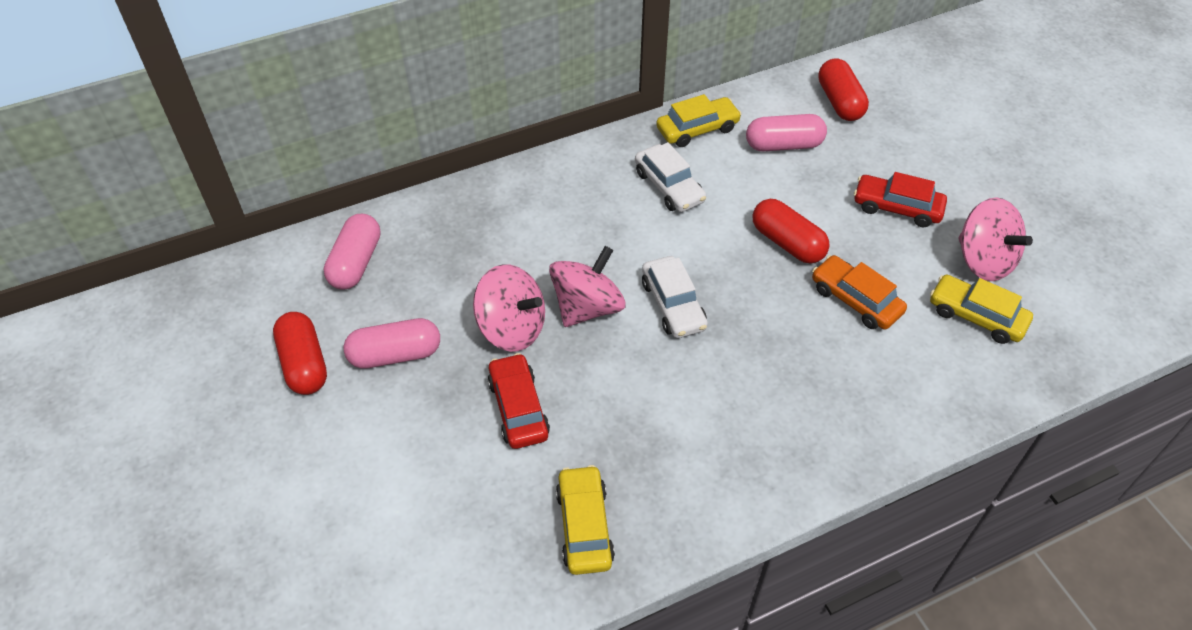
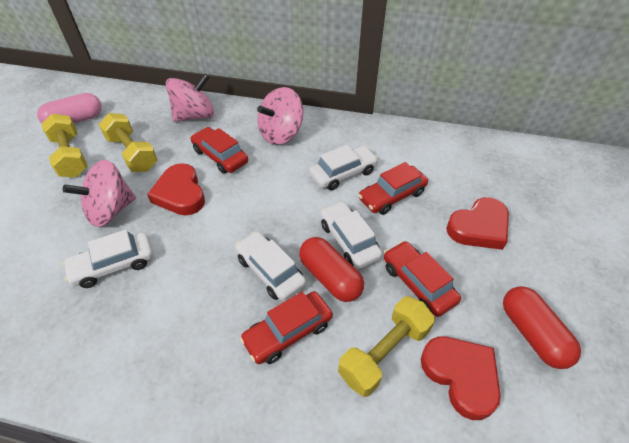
orange car: [812,255,907,329] = 1 -> none = 0
pink capsule: [323,214,380,290] [343,318,440,369] [746,114,827,152] = 3 -> [37,93,102,123] = 1
red capsule: [273,312,327,395] [753,199,830,263] [818,58,869,121] = 3 -> [299,237,364,302] [503,286,581,369] = 2
red car: [488,353,550,449] [854,172,947,227] = 2 -> [190,127,248,174] [240,291,333,364] [358,162,428,215] [384,241,461,317] = 4
red heart: none = 0 -> [147,163,205,216] [421,336,501,420] [446,197,509,250] = 3
white car: [635,143,706,212] [642,256,708,338] = 2 -> [63,229,153,288] [235,231,306,301] [309,145,379,190] [320,201,382,269] = 4
yellow car: [556,465,615,575] [656,94,741,147] [930,275,1033,344] = 3 -> none = 0
yellow dumbbell: none = 0 -> [42,113,88,177] [98,113,158,172] [338,296,435,397] = 3

